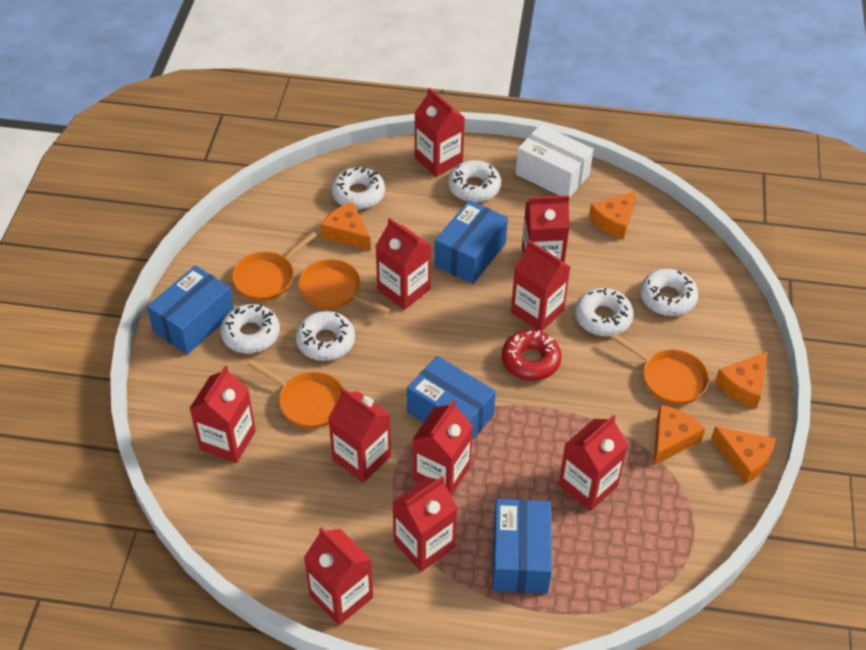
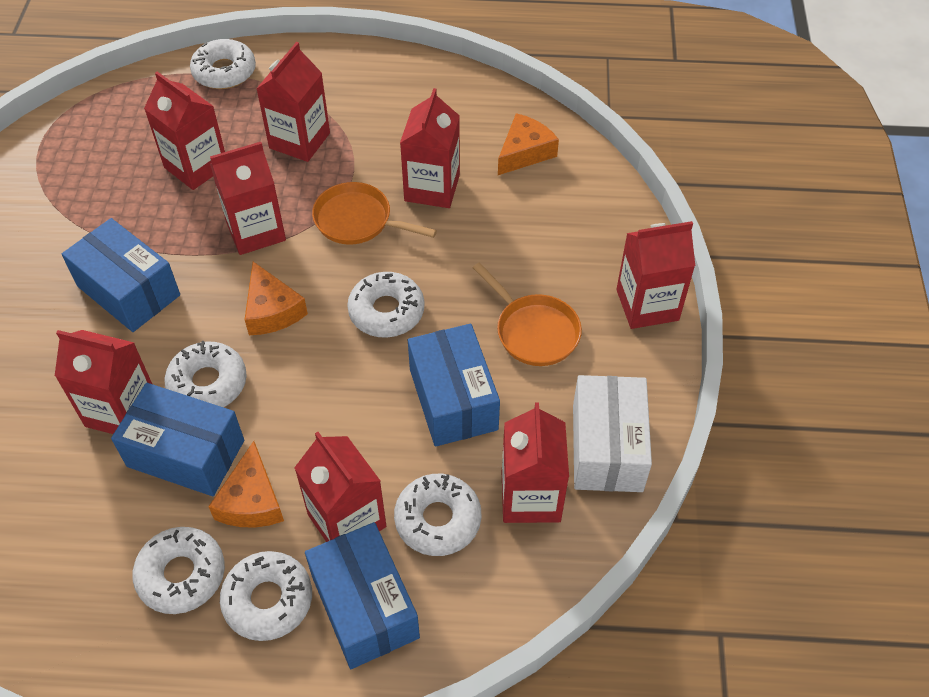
orange cheese: [321,202,371,251] [589,191,637,239] [653,405,705,466] [711,426,776,484] [715,352,768,409] = 5 -> [208,441,284,527] [244,262,308,335] [498,113,559,175] = 3
orange pan: [232,231,317,301] [247,360,343,428] [299,259,390,315] [610,333,709,405] = 4 -> [312,182,437,245] [473,263,582,366] = 2
red carton: [189,366,256,463] [304,527,373,626] [328,388,391,483] [376,218,431,310] [392,476,457,572] [413,400,473,496] [415,88,465,177] [511,240,570,332] [522,195,570,263] [559,415,628,511] = 10 -> [55,330,152,434] [144,71,225,190] [210,142,286,255] [256,42,330,162] [294,432,386,542] [400,88,460,208] [502,402,569,523] [616,221,695,329] = 8
red donut: [502,330,561,381] = 1 -> none = 0

